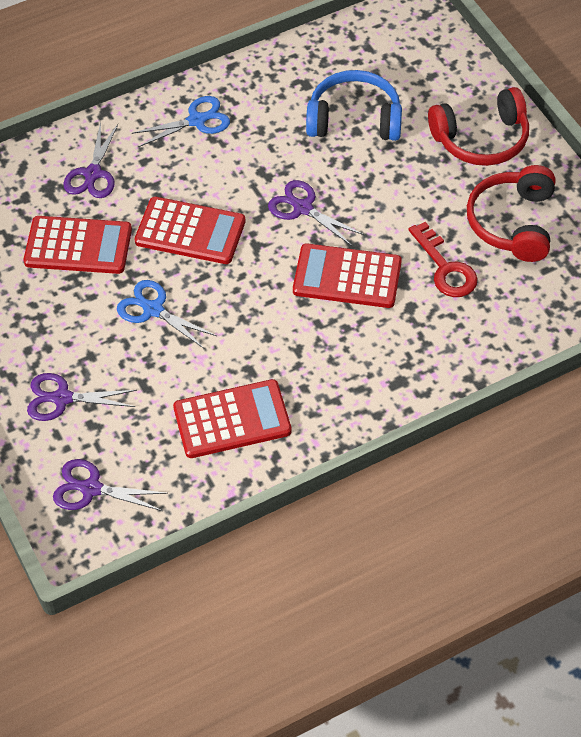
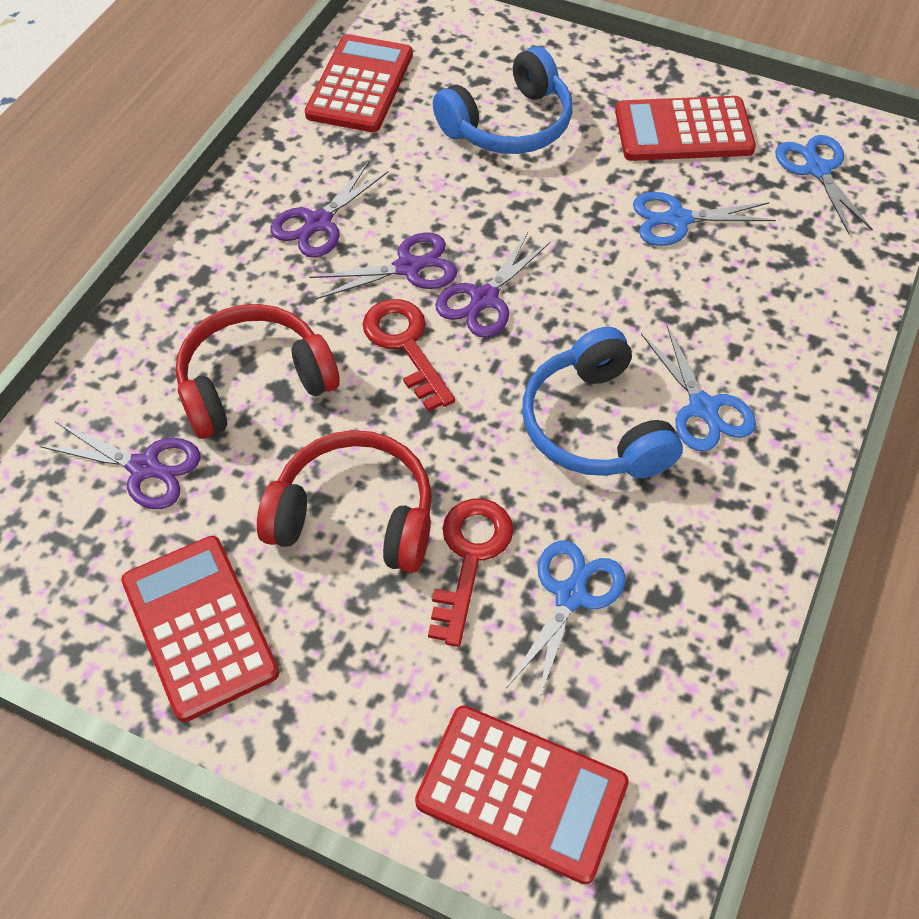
blue headphones: [306,70,402,141] = 1 -> [433,46,572,154] [522,327,683,478] = 2
blue scissors: [117,280,217,348] [132,96,230,147] = 2 -> [506,541,625,702] [633,192,776,246] [641,324,756,451] [775,135,873,234] = 4
red key: [408,222,478,297] = 1 -> [363,299,455,412] [428,499,513,647] = 2

